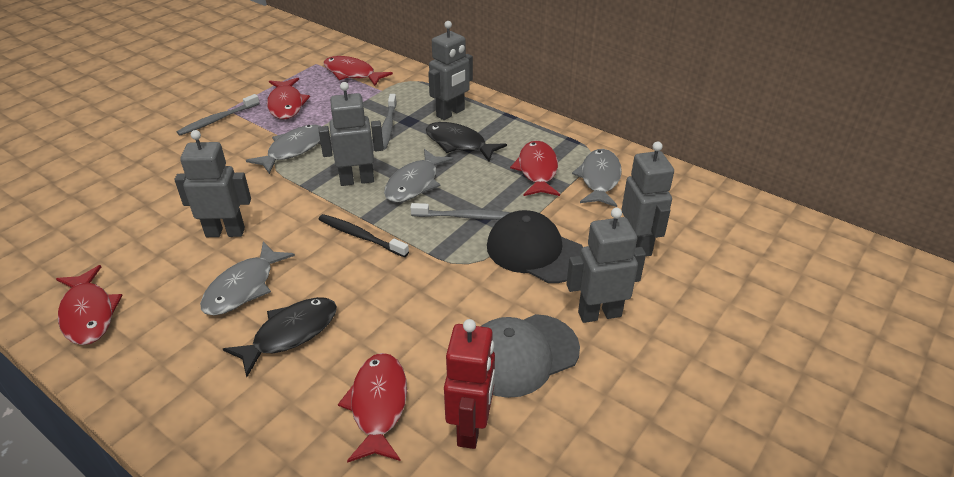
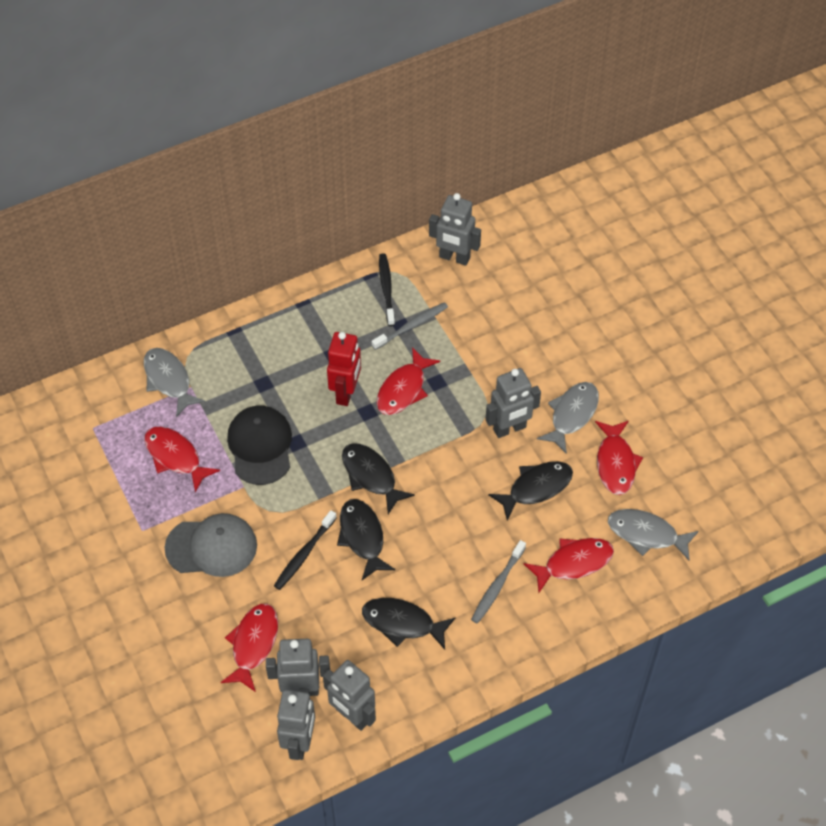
black fish: [223,297,337,377] [426,122,507,162] = 2 -> [337,499,395,580] [342,443,415,514] [362,598,456,650] [488,461,573,520] = 4
black toothbrush: [319,214,409,257] = 1 -> [274,510,337,590] [379,253,395,326] = 2
grey fish: [200,242,295,316] [246,125,321,174] [384,149,453,202] [572,149,622,207] = 4 -> [144,348,205,417] [537,382,599,454] [608,509,699,560] = 3
grey toothbrush: [177,94,260,136] [382,94,397,150] [410,203,511,220] = 3 -> [372,302,448,350] [471,540,526,623] = 2

